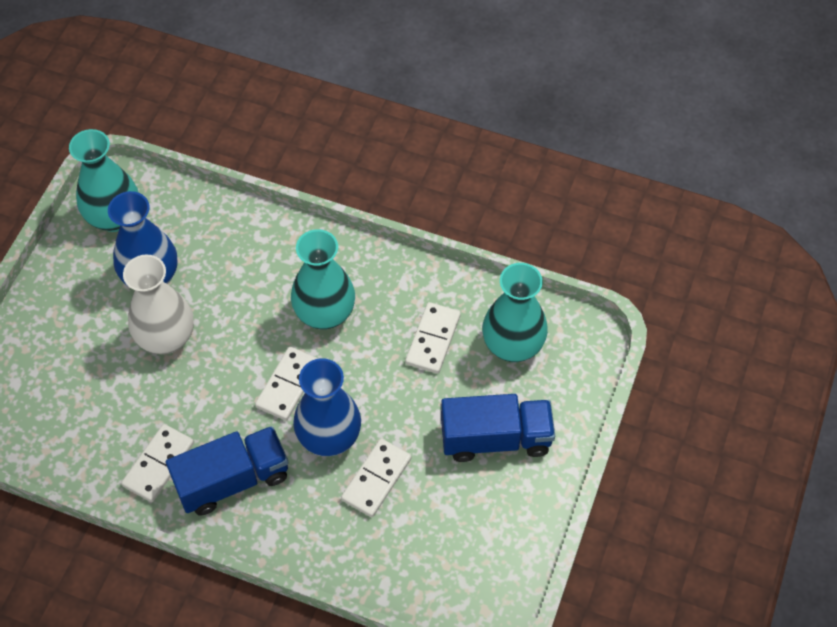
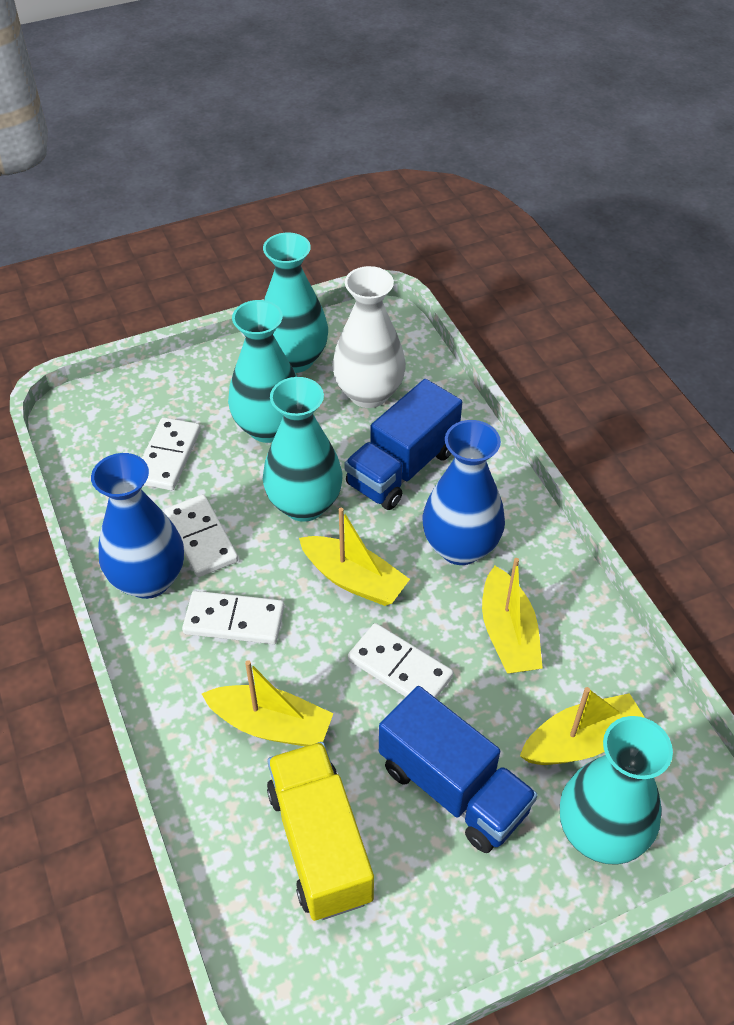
turquoise vase: [69,129,139,232] [291,229,355,330] [482,263,548,362] = 3 -> [228,300,297,443] [263,233,328,373] [263,377,343,522] [560,716,673,865] = 4
yellow boat: none = 0 -> [202,660,334,746] [299,508,410,606] [482,558,543,674] [520,687,645,765] = 4
yellow truck: none = 0 -> [267,742,374,921] = 1

